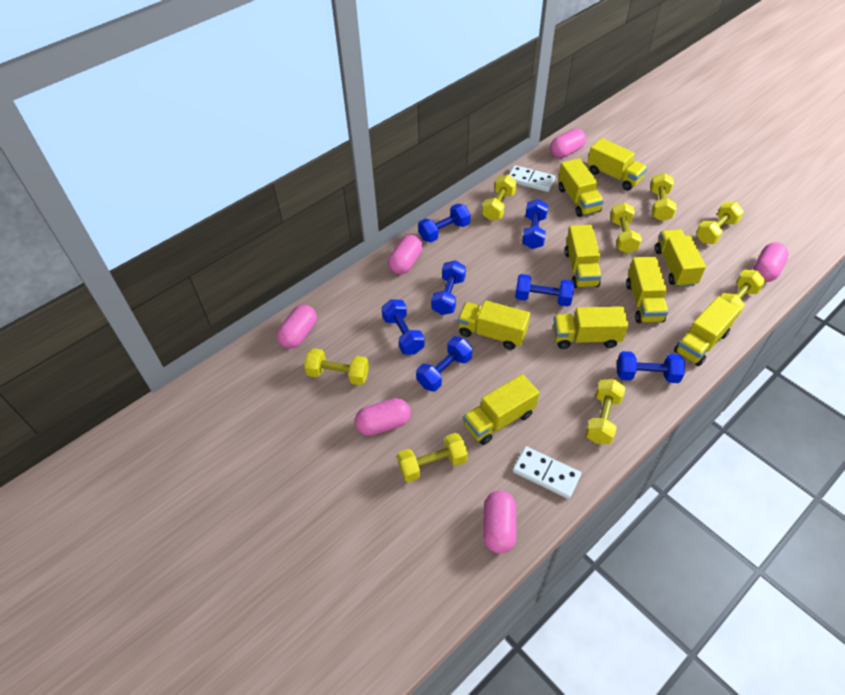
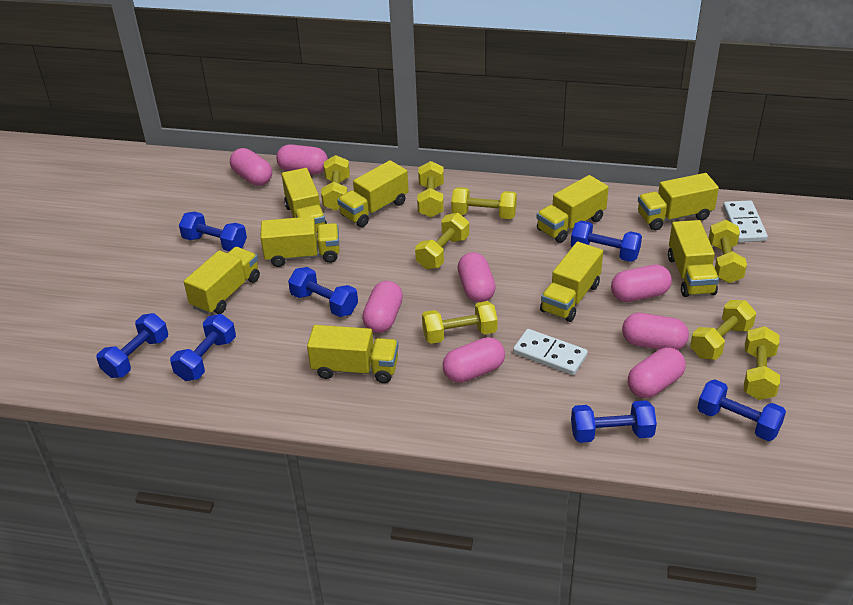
pink capsule: [277,305,317,349] [355,398,411,436] [388,235,422,274] [483,491,517,554] [550,129,586,158] [753,242,789,282] = 6 -> [230,148,272,186] [276,144,328,174] [362,281,403,333] [443,337,505,383] [458,252,496,303] [611,265,672,302] [622,313,689,350] [628,347,686,398] = 8

